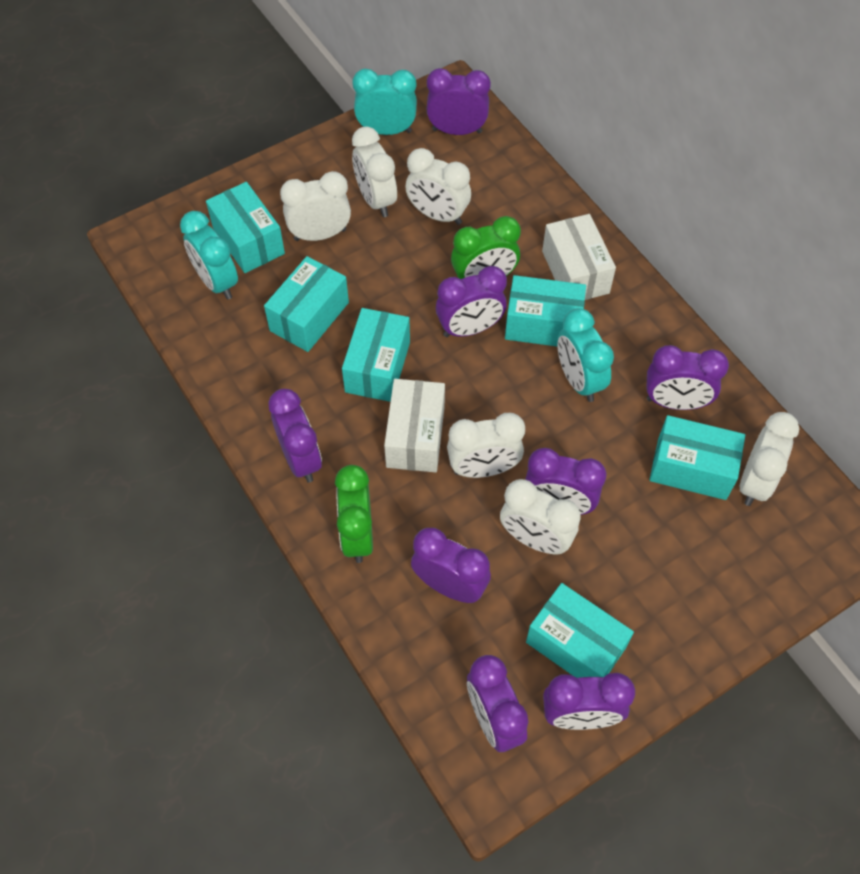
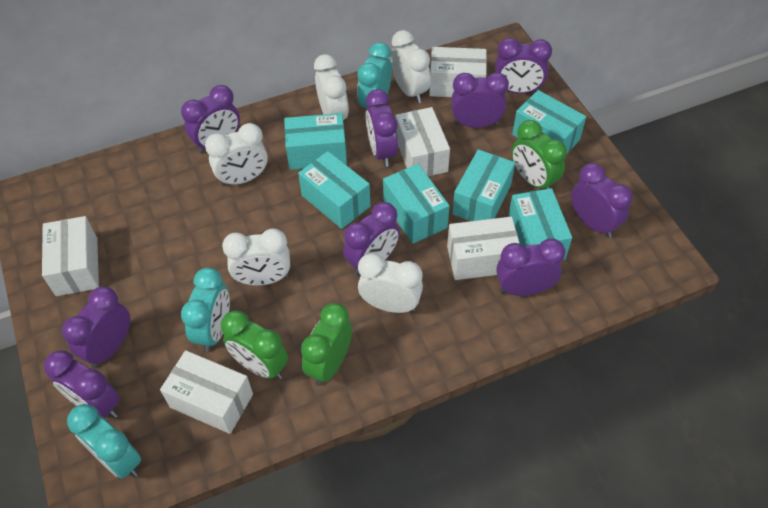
green clock: [335,465,373,563] [451,216,521,279] = 2 -> [221,310,288,380] [301,303,352,386] [511,120,567,189] = 3
purple clock: [268,389,322,483] [411,528,491,603] [426,68,491,135] [436,266,507,337] [467,655,528,752] [525,448,606,515] [543,673,635,730] [646,345,729,410] = 8 -> [44,350,120,418] [62,287,130,368] [181,85,240,154] [343,202,400,276] [366,89,398,167] [451,72,509,128] [495,38,552,94] [496,239,565,296] [571,163,633,238] = 9
white box: [384,379,445,472] [542,214,616,300] = 2 -> [42,216,99,296] [160,350,253,434] [395,107,450,177] [429,47,487,97] [447,217,520,280] = 5
white clock: [280,171,351,241] [352,126,397,217] [405,148,471,225] [447,413,525,478] [500,479,581,554] [740,412,799,506] = 6 -> [205,123,268,186] [222,229,290,286] [314,54,349,120] [358,253,423,313] [390,30,431,103] = 5

